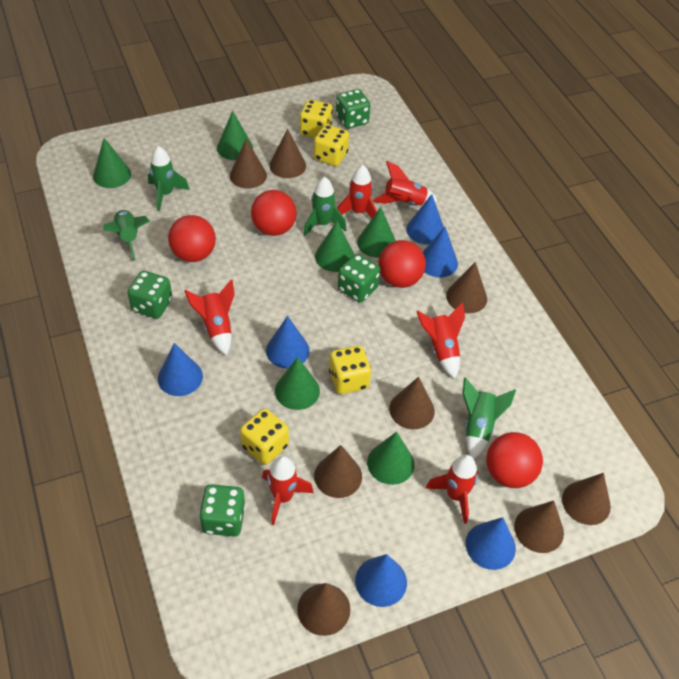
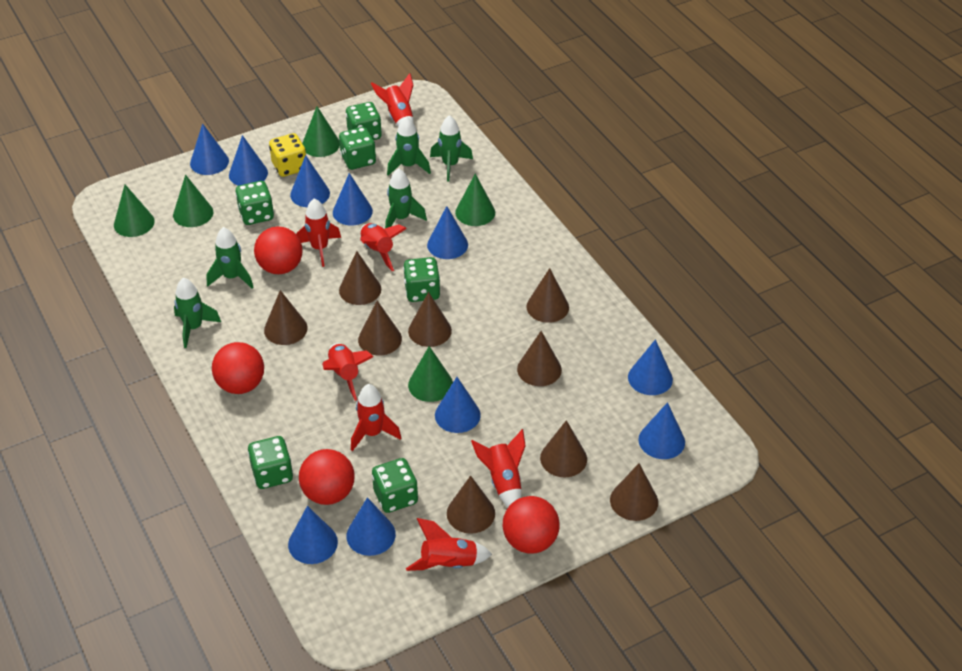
blue cone: [158,343,203,396] [266,316,310,368] [355,554,407,607] [406,194,444,245] [423,227,458,277] [466,517,516,570] = 6 -> [190,123,229,175] [229,135,268,186] [288,506,338,564] [290,155,330,207] [333,173,373,225] [346,497,396,556] [427,206,468,259] [435,377,481,433] [628,339,673,395] [639,402,685,459] = 10
brown cone: [230,138,267,189] [269,128,306,178] [297,583,350,636] [314,445,362,498] [389,377,435,429] [446,262,487,313] [514,501,564,553] [562,473,611,525] = 8 -> [264,290,308,345] [339,251,381,305] [358,301,402,356] [408,292,452,347] [447,475,495,534] [517,331,562,386] [526,268,569,323] [540,420,587,477] [610,463,658,521] = 9
green cone: [93,138,131,188] [217,111,253,160] [275,357,320,410] [315,221,354,272] [357,207,396,258] [367,432,414,485] = 6 -> [114,185,155,237] [173,175,213,227] [302,106,340,157] [408,346,453,402] [455,174,495,226] = 5
green dice: [127,271,172,319] [199,484,246,537] [336,89,370,129] [338,254,380,302] = 4 -> [235,181,274,225] [248,436,293,489] [339,127,376,170] [346,102,382,140] [372,458,418,513] [403,257,440,302] = 6
green rocket: [103,210,150,261] [148,146,190,211] [303,177,346,236] [462,377,516,459] = 4 -> [174,278,221,348] [207,227,254,289] [385,168,427,228] [387,116,431,176] [430,115,473,182] = 5
red rocket: [184,279,235,355] [262,456,314,525] [337,165,377,218] [372,161,438,205] [416,302,465,379] [426,455,478,524] = 6 -> [296,198,341,267] [322,343,373,401] [351,384,401,451] [360,223,407,271] [371,73,414,127] [406,518,492,571] [471,429,526,508] = 7
yellow dice: [240,408,289,465] [300,99,333,138] [314,124,349,166] [329,345,371,394] = 4 -> [269,133,306,177] = 1

